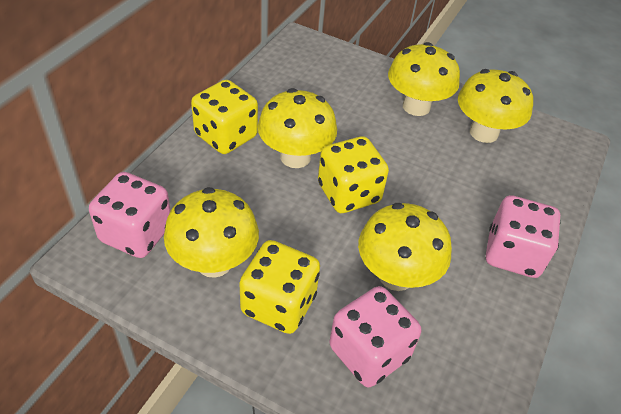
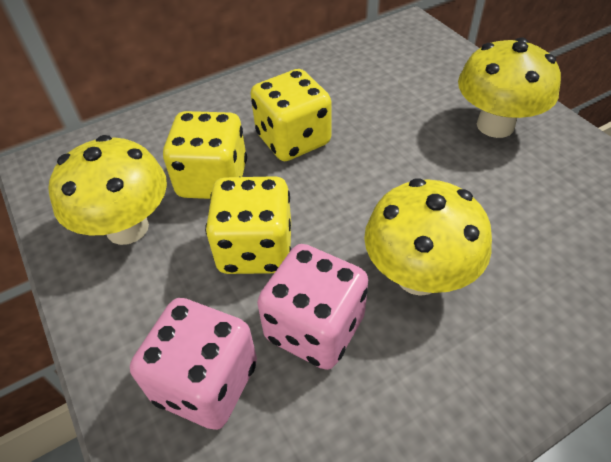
pink dice: [89,172,171,258] [329,286,421,387] [486,195,561,278] = 3 -> [130,298,257,430] [257,244,368,370] = 2
yellow mushroom: [164,187,259,278] [258,88,337,168] [358,203,452,291] [388,42,460,116] [458,69,533,143] = 5 -> [48,135,167,245] [364,178,492,296] [458,37,561,138] = 3

